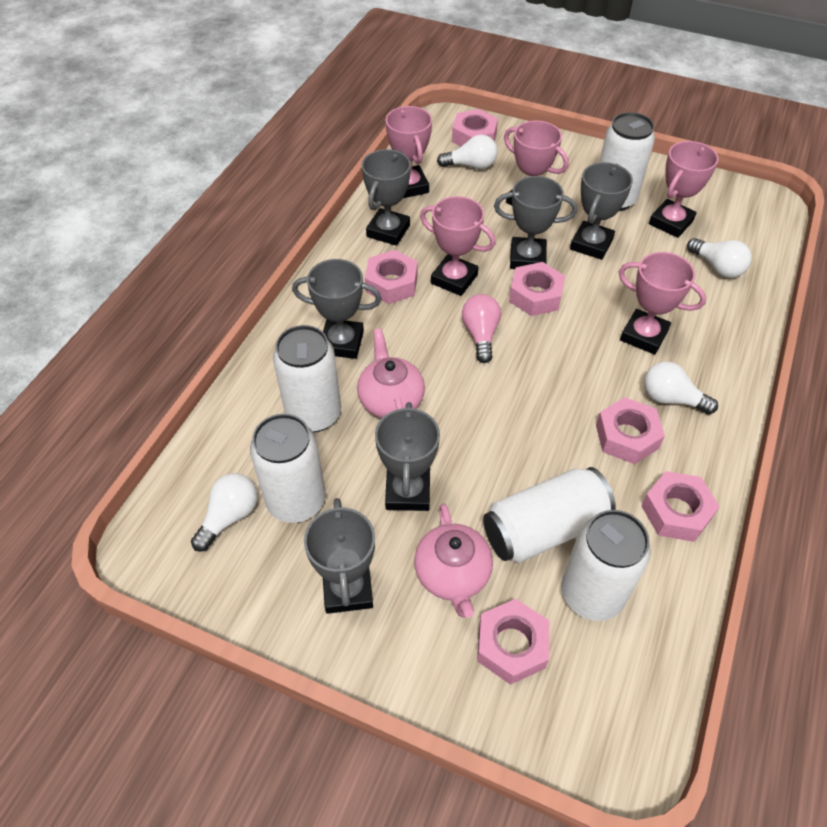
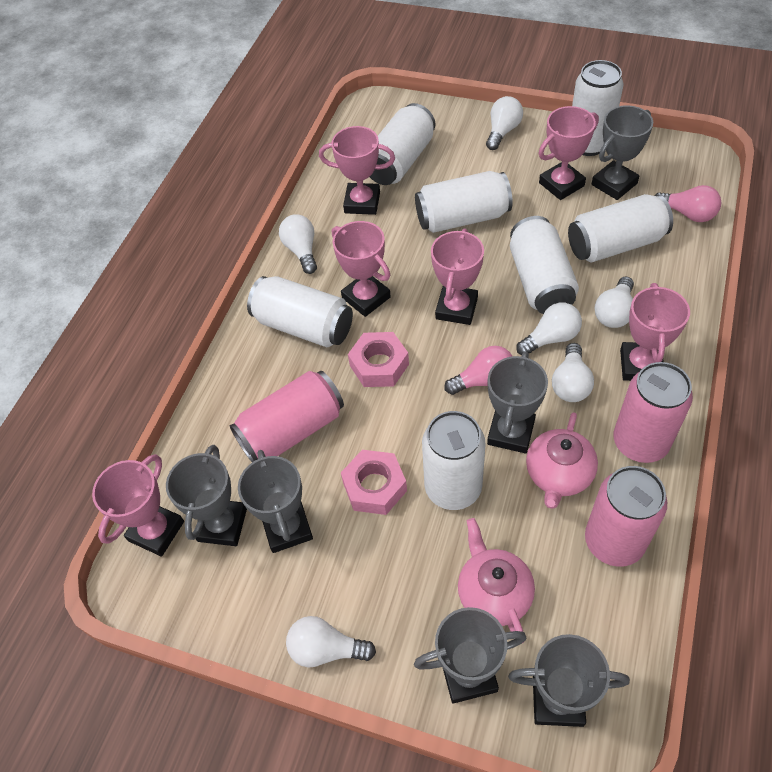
pink can: none = 0 -> [230,371,344,462] [585,466,667,567] [614,362,693,463] = 3
pink light bulb: [462,294,501,363] = 1 -> [444,346,512,395] [654,185,721,222] = 2
pink nut: [365,250,418,304] [452,109,498,146] [477,599,549,685] [509,262,565,316] [596,397,665,464] [641,471,720,542] = 6 -> [341,450,407,515] [348,332,409,387] = 2
pink trophy: [386,106,432,198] [420,196,496,296] [504,120,569,205] [619,252,706,355] [649,141,719,238] = 5 -> [92,454,184,557] [319,126,395,215] [332,221,391,317] [431,229,484,325] [539,106,599,200] [620,283,690,381] = 6
white can: [250,414,326,523] [273,325,341,432] [483,467,616,563] [561,510,651,621] [600,112,655,211] = 5 -> [247,276,353,347] [370,103,435,185] [415,171,513,233] [422,411,485,510] [510,216,579,314] [568,194,673,263] [572,60,623,156] = 7
white light bulb: [191,473,258,552] [437,135,497,169] [644,361,718,414] [687,238,752,278] = 4 -> [279,214,317,274] [286,616,376,668] [486,96,523,150] [516,302,582,355] [552,343,594,402] [595,276,634,328] = 6

